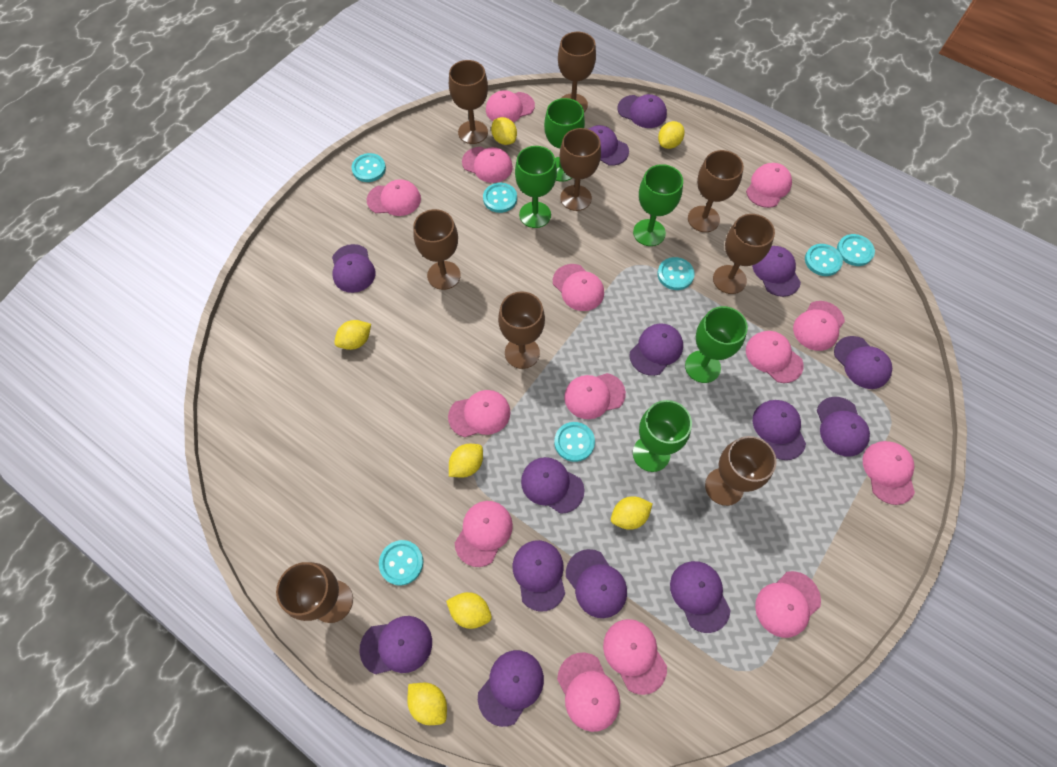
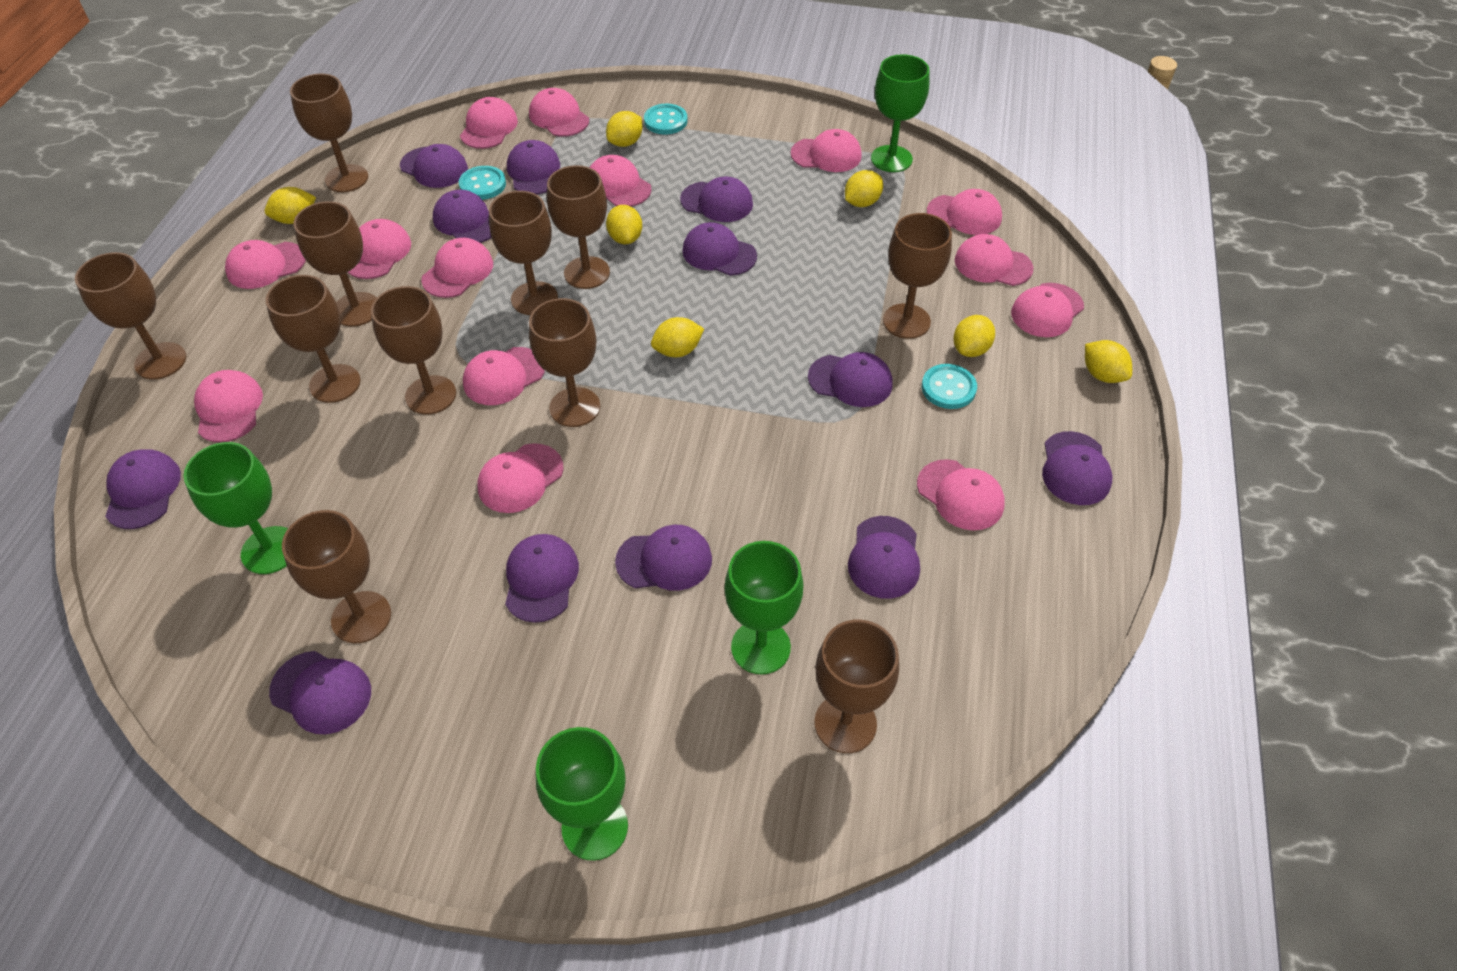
brown goblet: [276,562,353,623] [413,209,461,290] [449,60,488,144] [498,291,545,369] [558,32,596,112] [560,128,601,211] [688,150,744,232] [705,436,777,506] [713,214,775,294] = 9 -> [75,252,186,380] [266,275,361,403] [282,510,391,643] [290,73,368,192] [294,201,377,327] [371,286,456,415] [489,191,558,315] [529,298,600,427] [547,165,610,289] [814,620,899,753] [883,213,952,339] = 11
green goblet: [515,146,557,228] [544,98,585,182] [633,164,683,246] [633,400,692,472] [685,306,748,383] = 5 -> [183,442,288,574] [536,727,628,861] [725,541,803,674] [871,54,929,172] = 4
purple cap: [332,244,376,293] [359,616,432,674] [478,650,544,727] [512,540,565,612] [521,457,585,514] [566,549,627,618] [589,125,629,166] [618,94,667,128] [630,323,683,376] [670,561,730,633] [752,246,801,297] [753,400,806,460] [817,397,870,456] [834,336,892,389] = 14 -> [105,449,181,529] [269,651,371,734] [400,144,468,188] [433,190,492,243] [505,534,579,623] [507,140,560,194] [615,525,712,591] [680,176,753,222] [682,222,757,276] [808,352,893,407] [848,516,920,599] [1042,431,1112,505] = 12
turquoise button: [351,153,386,182] [379,540,423,586] [483,183,517,213] [554,422,595,462] [658,257,695,290] [805,244,843,276] [837,234,875,266] = 7 -> [459,166,506,200] [644,104,688,135] [922,364,977,409] = 3

